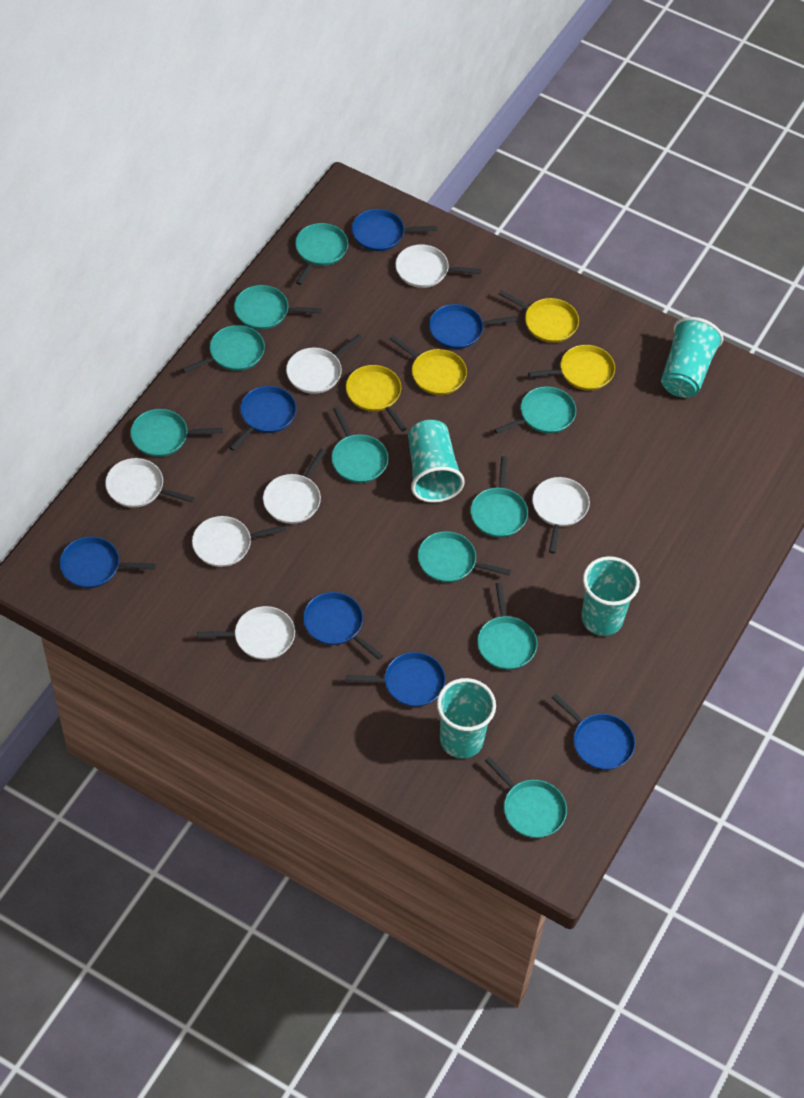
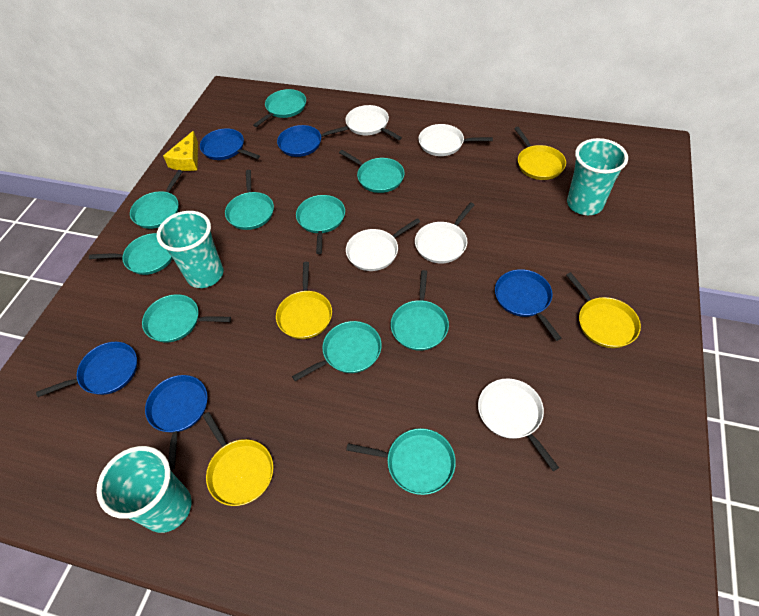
blue pan: [60,536,155,588] [229,386,296,451] [303,592,383,660] [347,652,446,707] [352,209,437,251] [429,304,517,349] [552,694,635,770] = 7 -> [36,342,137,397] [145,375,208,470] [200,128,260,160] [277,125,348,157] [495,269,561,341] = 5
turquoise cup: [408,420,465,503] [437,678,496,759] [581,556,640,636] [661,317,723,398] = 4 -> [96,446,191,533] [157,211,224,288] [567,138,628,215] = 3
white pan: [105,458,195,508] [192,516,287,567] [197,606,295,660] [263,449,326,524] [286,334,362,394] [395,244,482,288] [532,477,590,554] = 7 -> [345,105,402,140] [346,218,420,271] [415,202,474,263] [418,124,493,156] [478,379,559,471] = 5
yellow cheese: none = 0 -> [163,131,198,171] = 1

